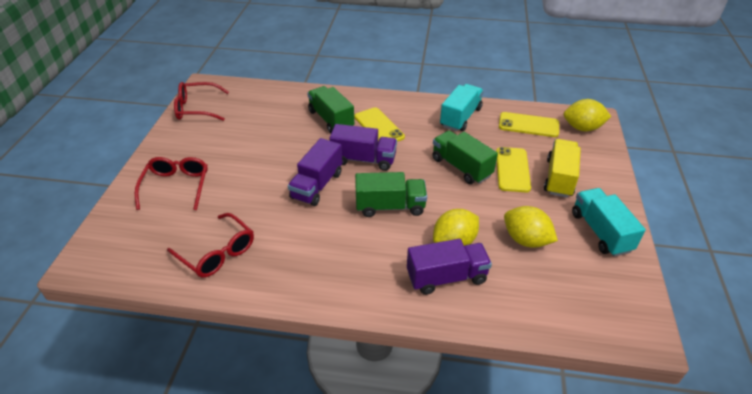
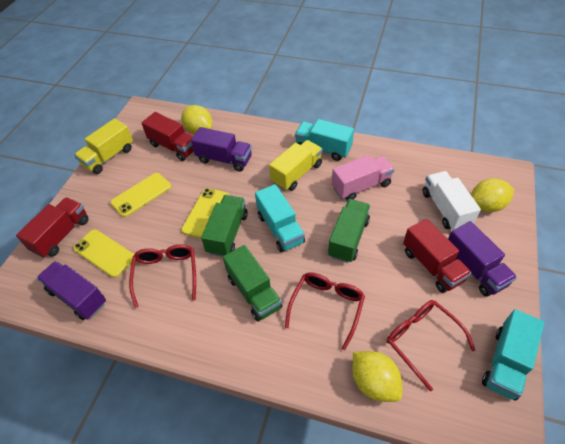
pink truck: none = 0 -> [332,155,395,201] = 1
red truck: none = 0 -> [16,197,89,258] [142,112,194,161] [403,219,472,293] = 3
turquoise truck: [440,84,484,131] [572,188,646,257] = 2 -> [255,184,305,252] [295,119,354,161] [482,309,544,401] = 3
white truck: none = 0 -> [423,171,481,230] = 1
yellow truck: [544,139,581,198] = 1 -> [74,118,133,174] [269,140,323,191] = 2

